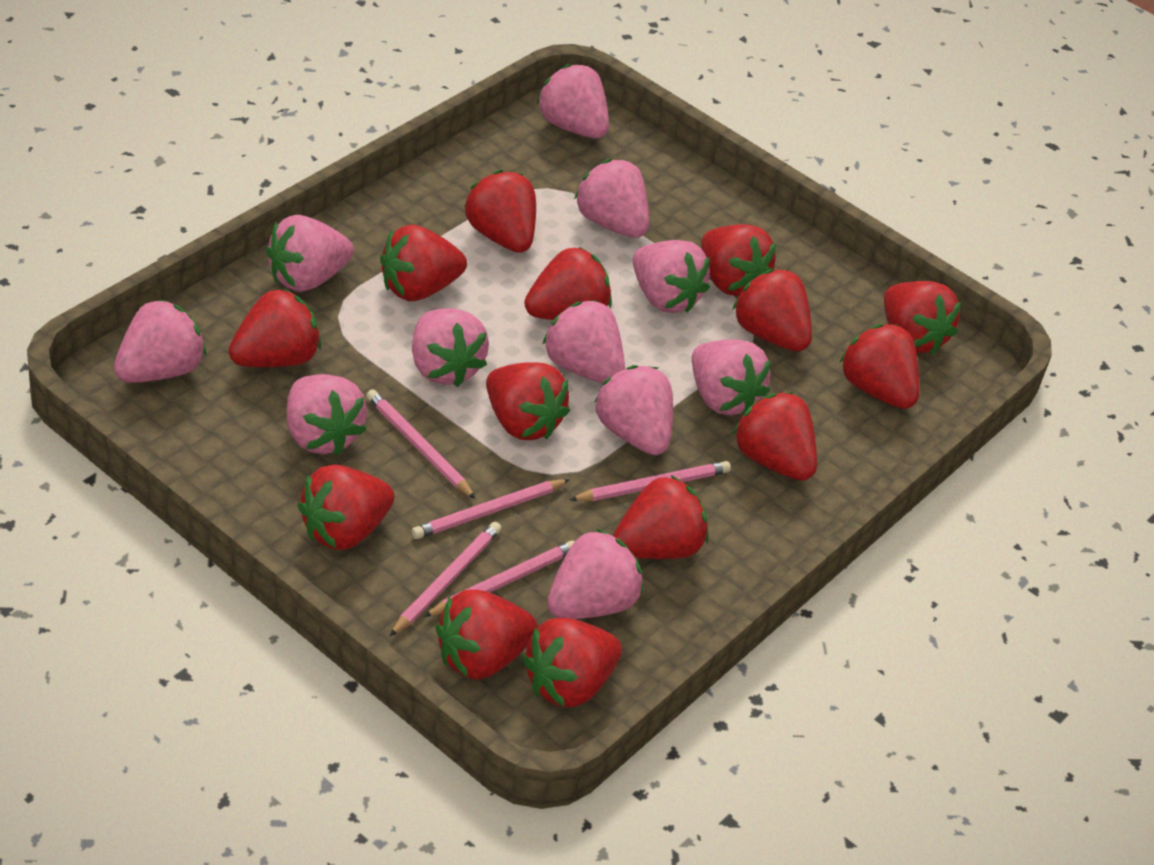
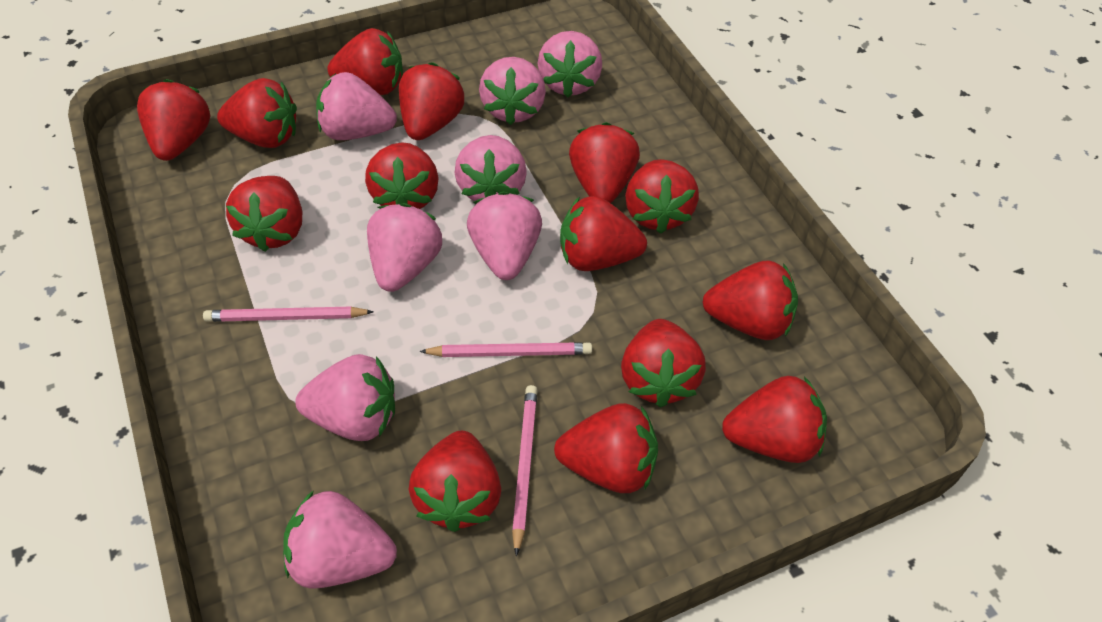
pink pencil: [366,389,476,499] [390,522,502,636] [412,479,570,539] [423,541,575,617] [570,461,731,501] = 5 -> [203,306,374,322] [419,342,592,357] [512,385,538,556] = 3
pink strawberry: [114,299,206,383] [266,215,354,292] [287,374,367,456] [412,308,489,387] [537,64,609,138] [542,300,625,383] [547,529,643,619] [574,159,649,238] [594,365,673,455] [633,240,710,313] [692,340,771,416] = 11 -> [283,490,397,589] [295,354,395,441] [316,72,397,140] [367,203,442,292] [455,135,527,201] [467,192,542,280] [479,57,546,125] [538,31,602,98] = 8

